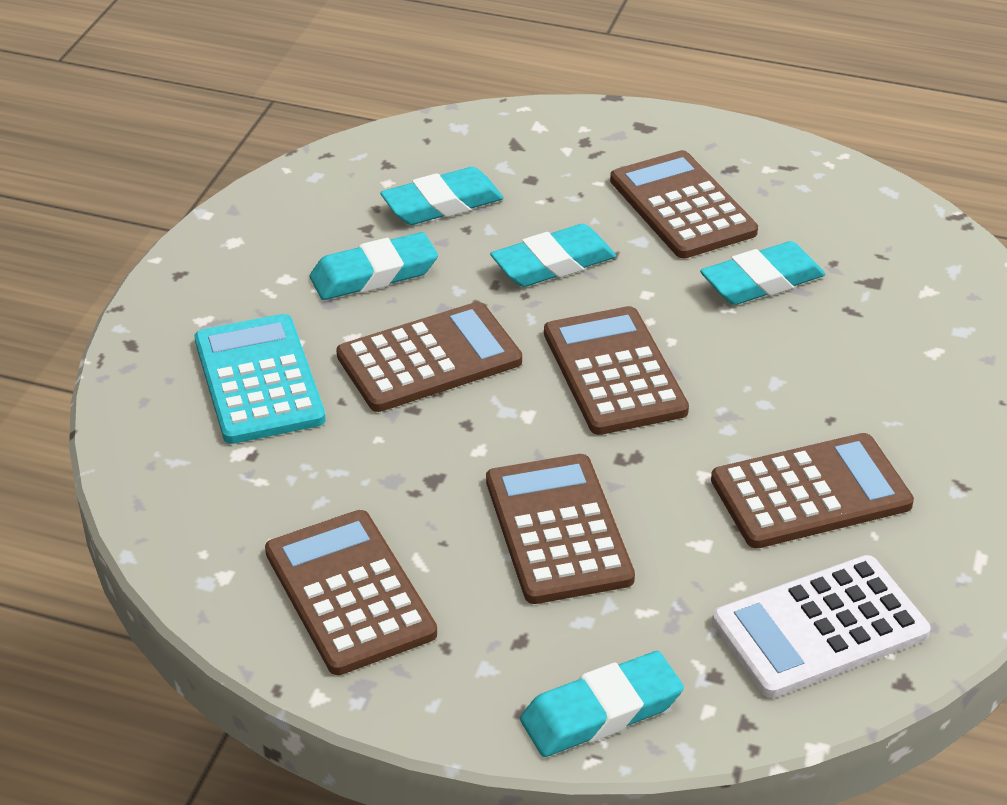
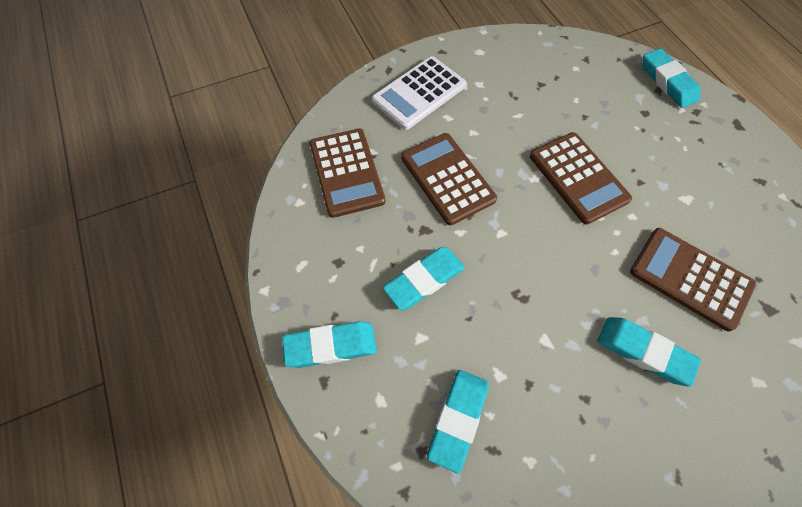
brown calculator: [265,510,437,675] [336,302,522,412] [486,454,635,604] [544,306,689,435] [610,150,758,258] [711,433,914,548] = 6 -> [309,128,386,218] [401,133,497,225] [530,132,632,225] [630,228,756,332] = 4
turquoise calculator: [195,314,326,444] = 1 -> none = 0

